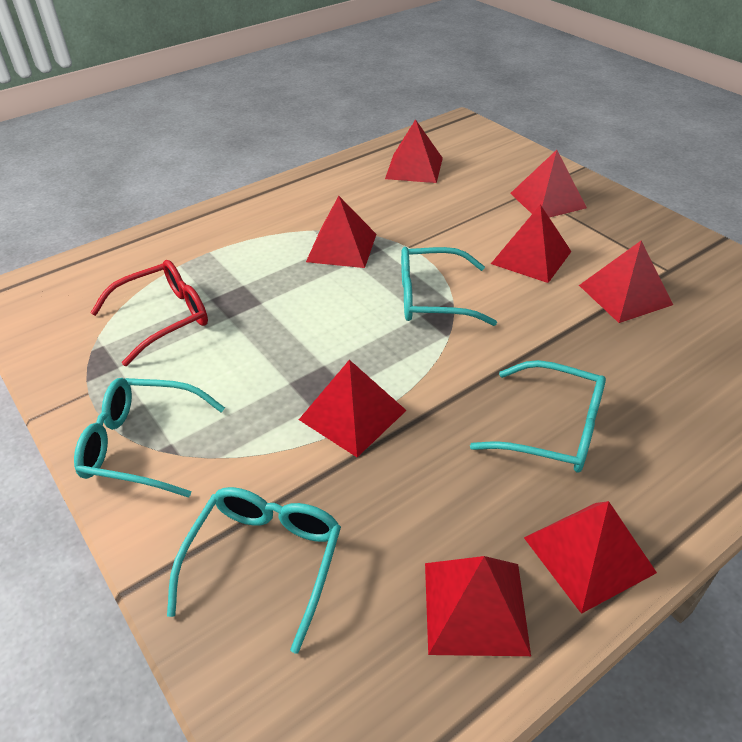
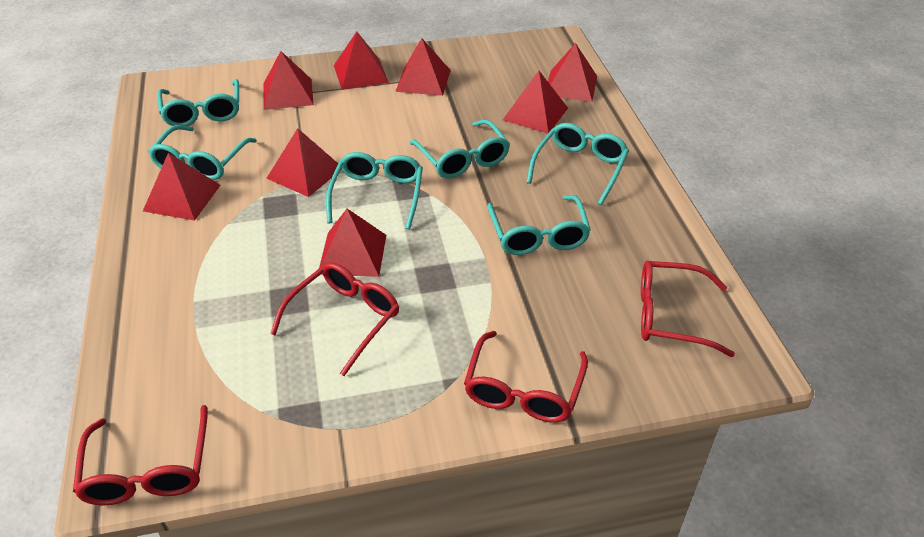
red glasses: [90,260,208,366] = 1 -> [73,405,208,506] [270,262,399,376] [464,331,588,423] [641,260,735,357] = 4
turquoise glasses: [74,378,225,498] [167,487,341,654] [401,247,497,326] [470,360,606,473] = 4 -> [148,125,257,180] [157,79,239,126] [326,152,423,230] [409,119,510,179] [487,195,591,255] [526,123,629,205] = 6

